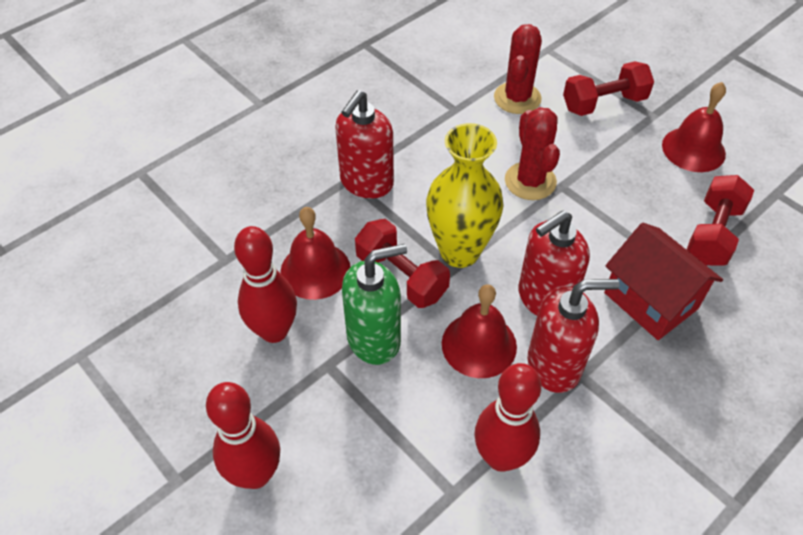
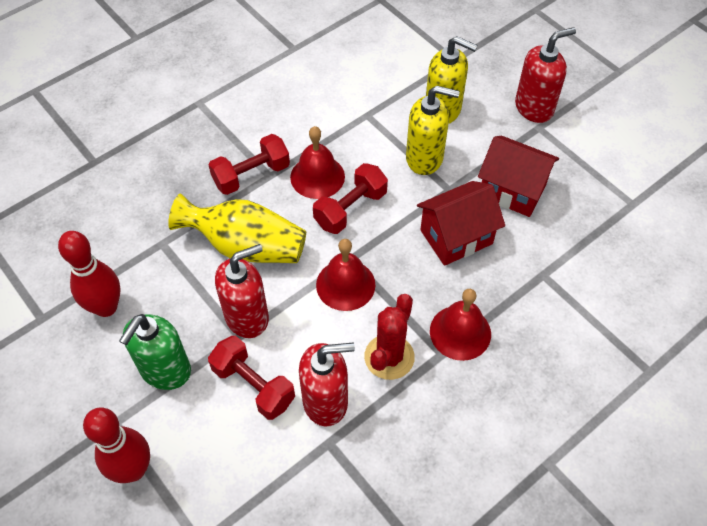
red bowling pin: [206,382,280,489] [234,226,297,343] [474,363,541,472] = 3 -> [58,231,120,317] [83,407,150,483] = 2
red cactus: [494,24,542,114] [505,107,560,200] = 2 -> [364,294,415,380] = 1
red house: [604,222,723,340] = 1 -> [417,181,505,266] [478,136,559,217] = 2
yellow soap dispenser: none = 0 -> [406,86,460,175] [426,36,478,124] = 2

